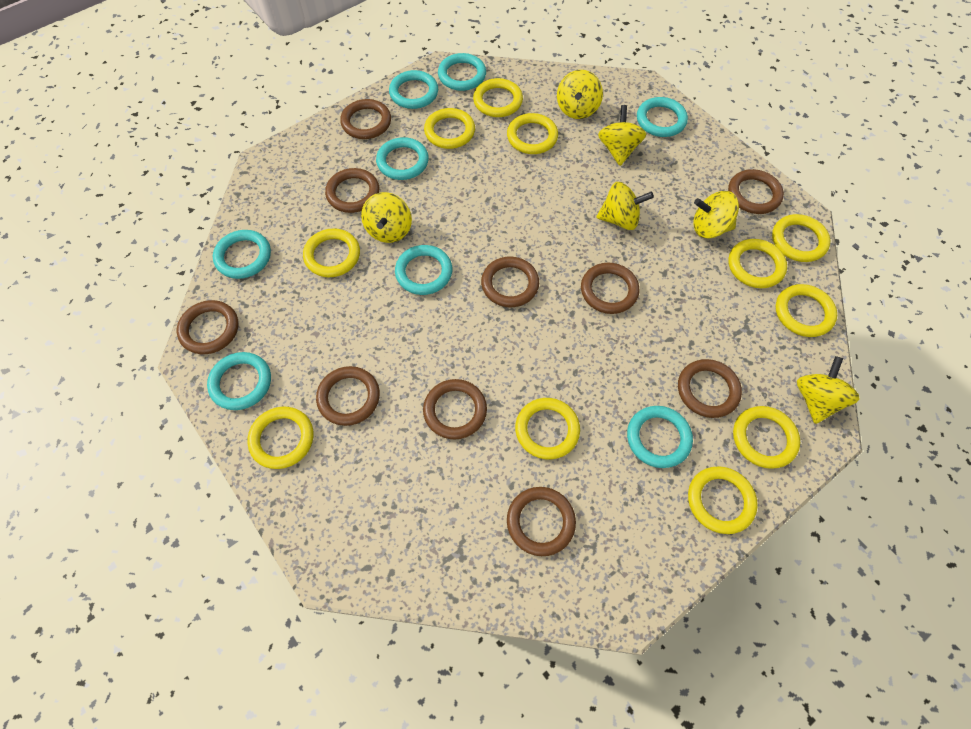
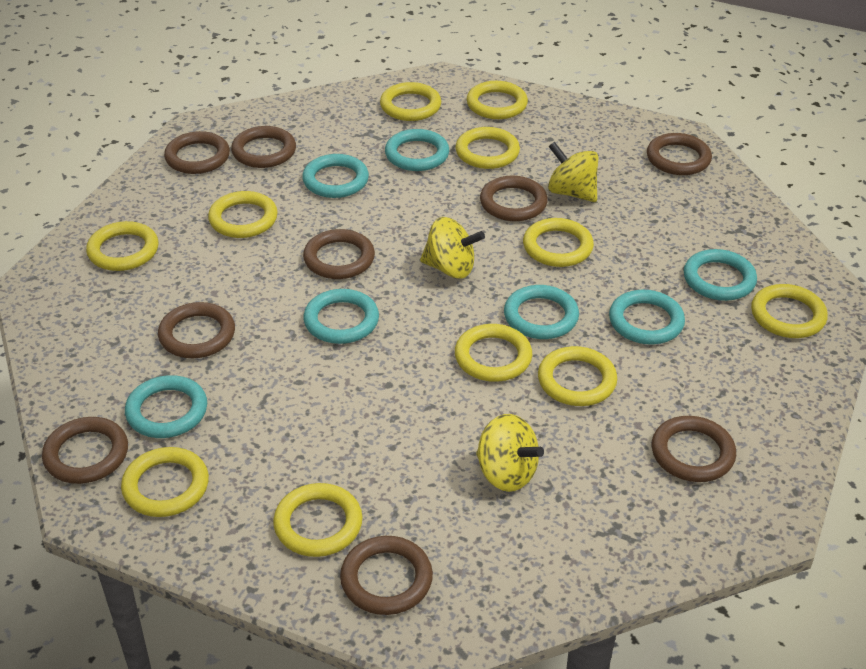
brown ring: [177,300,239,354] [316,366,380,426] [325,168,379,213] [340,99,391,139] [423,379,487,440] [481,257,539,307] [507,487,576,556] [581,263,639,314] [678,359,742,418] [728,169,784,214] = 10 -> [42,417,128,484] [158,302,235,358] [164,131,230,174] [231,126,296,168] [303,229,375,279] [340,536,433,615] [480,176,548,221] [647,133,712,175] [652,416,736,482] = 9
turquoise ring: [207,352,271,410] [213,230,271,279] [376,137,429,180] [389,70,438,109] [395,245,452,295] [438,53,486,91] [627,406,693,468] [637,97,688,137] = 8 -> [125,375,207,438] [302,154,369,198] [303,289,379,344] [385,129,449,171] [504,285,579,339] [609,290,685,344] [684,249,757,301] = 7
yellow spinning top: [361,192,412,243] [557,70,603,119] [596,182,654,230] [598,105,647,166] [693,191,739,238] [797,356,860,424] = 6 -> [420,217,485,279] [476,414,544,492] [548,142,598,202] = 3

